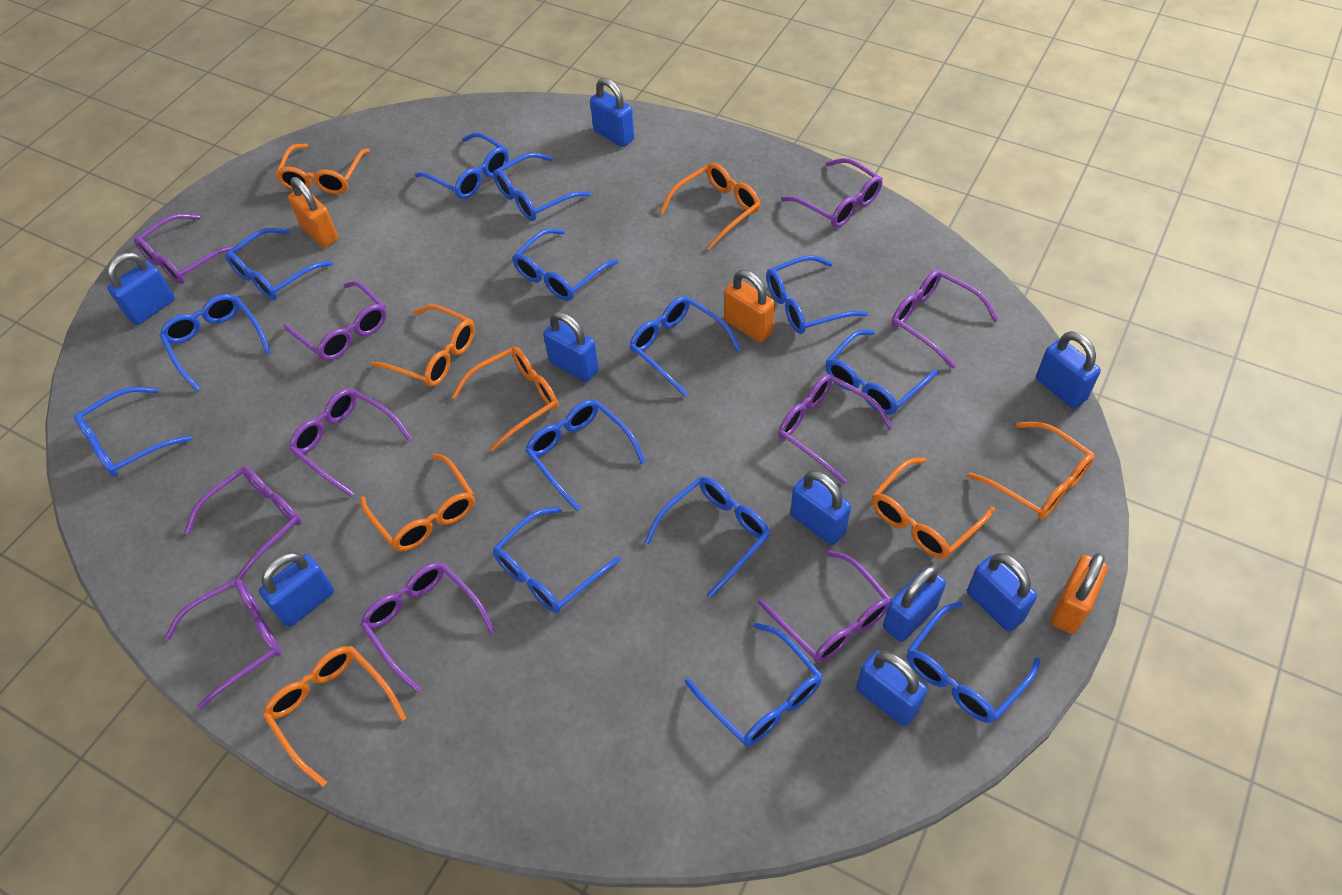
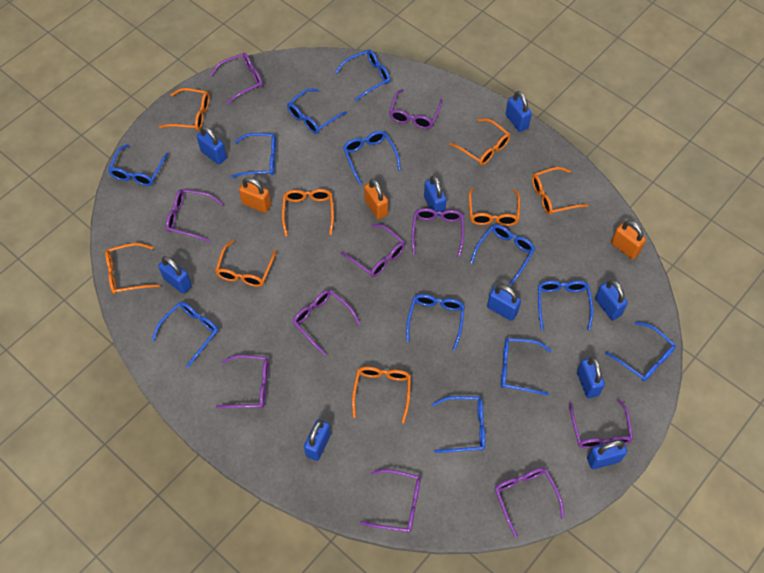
blue glasses: [74,387,192,477] [160,294,271,392] [225,228,333,300] [415,132,509,199] [493,153,591,221] [493,507,621,613] [512,228,619,301] [525,400,646,511] [630,296,741,397] [645,477,770,598] [685,623,822,747] [766,255,868,334] [826,329,938,415] [907,601,1040,723] = 14 -> [108,144,169,186] [152,302,218,368] [231,133,276,178] [287,88,347,134] [335,50,390,101] [343,131,401,184] [406,294,465,350] [432,396,485,453] [470,224,535,285] [501,338,551,396] [538,281,593,330] [605,322,676,382] = 12

